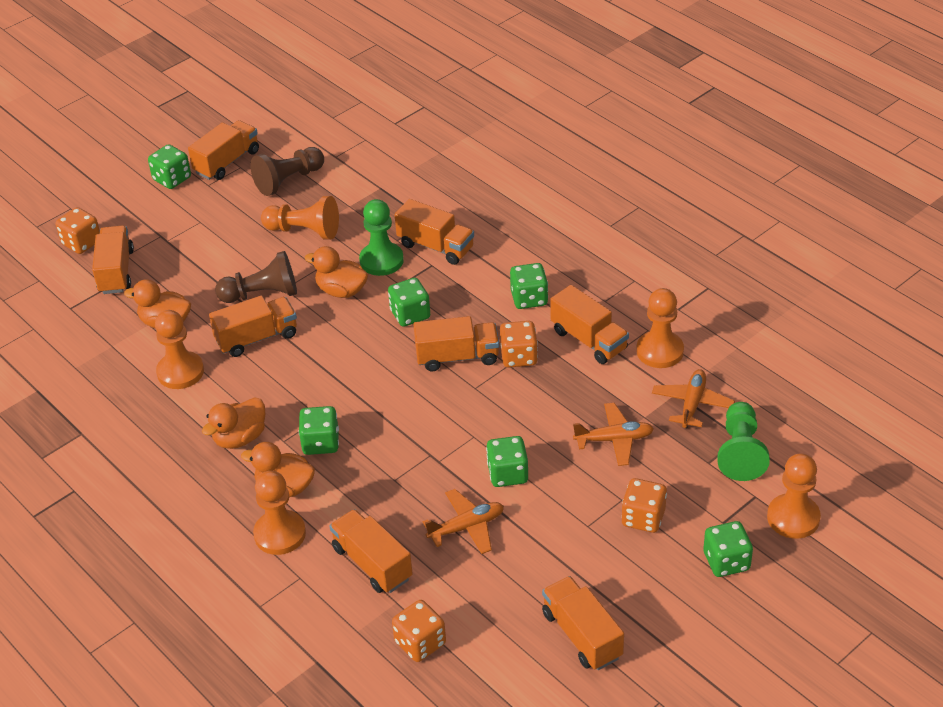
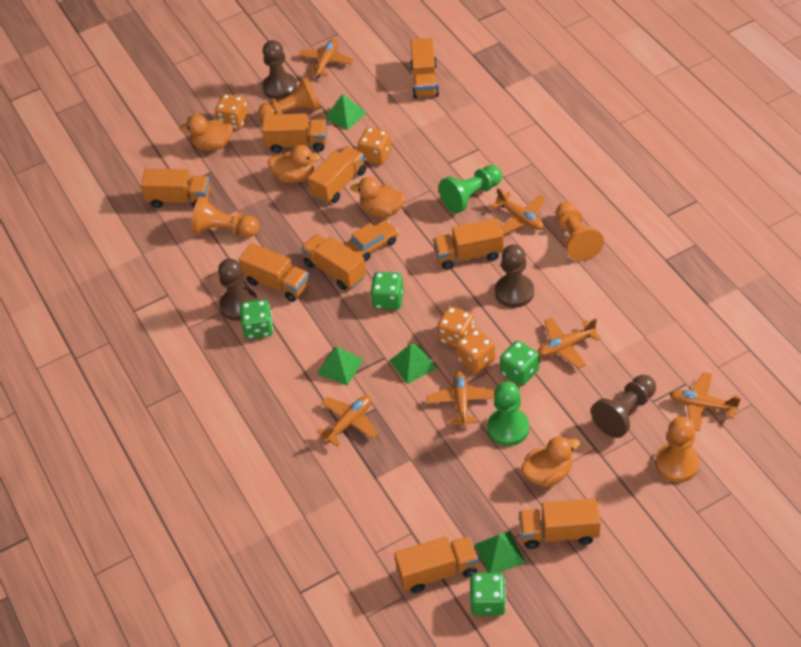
brown pawn: [215,251,297,303] [251,147,324,196] = 2 -> [218,259,258,321] [263,40,297,100] [495,244,534,308] [591,375,656,438] = 4
green dice: [148,144,191,189] [299,406,339,455] [388,278,430,327] [486,436,528,487] [510,263,548,309] [703,521,753,577] = 6 -> [240,299,273,339] [371,272,404,310] [470,573,506,616] [500,341,539,386] = 4
green pyramid: none = 0 -> [317,346,364,386] [325,94,367,130] [389,344,437,384] [475,531,526,573] = 4
orange car: none = 0 -> [345,220,398,261] = 1
orange pawn: [155,310,204,389] [253,471,306,555] [261,196,339,239] [636,288,684,368] [767,453,821,539] = 5 -> [191,196,259,237] [258,76,321,121] [556,202,604,261] [655,417,700,482] = 4
orange plane: [423,489,504,554] [573,403,654,466] [652,369,735,428] = 3 -> [299,39,354,78] [316,395,378,446] [427,370,495,427] [491,188,546,235] [538,317,601,369] [670,372,741,431] = 6
orange truck: [92,225,134,294] [188,120,259,180] [209,295,297,357] [330,509,413,593] [395,199,474,265] [413,316,499,371] [542,576,624,670] [550,285,629,364] = 8 -> [141,169,210,208] [238,243,309,302] [262,113,327,153] [301,234,366,290] [308,146,366,204] [394,536,479,593] [411,38,439,99] [433,218,504,270] [519,498,601,549] = 9

